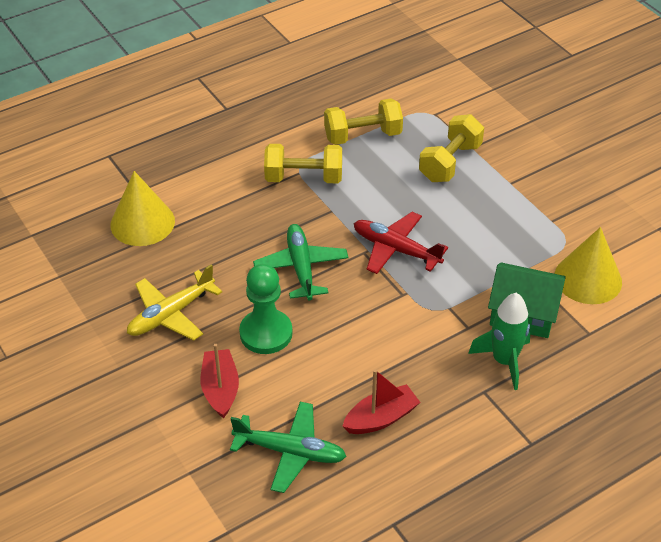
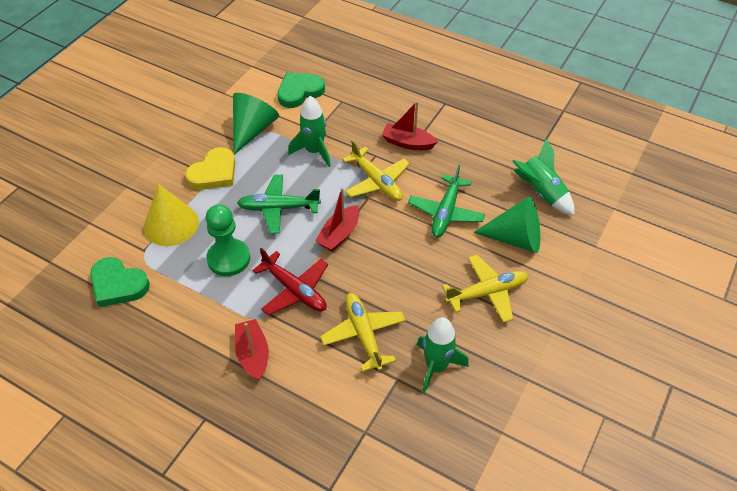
green cone: none = 0 -> [233,93,279,154] [473,196,540,253] = 2
green heart: none = 0 -> [90,257,150,307] [277,73,325,108] = 2
green house: [488,262,566,338] = 1 -> none = 0
green rocket: [468,293,531,390] = 1 -> [288,96,331,167] [417,317,469,394] [512,139,575,216] = 3
red boat: [201,344,239,419] [342,369,420,434] = 2 -> [235,319,269,381] [316,188,359,252] [382,101,438,150] = 3
yellow cone: [111,171,175,246] [554,227,622,304] = 2 -> [144,184,199,246] = 1
yellow dumbbell: [264,144,342,183] [324,98,403,145] [419,114,484,182] = 3 -> none = 0
yellow heart: none = 0 -> [185,147,235,190] = 1
yellow plane: [127,264,222,341] = 1 -> [320,293,406,372] [342,140,410,201] [442,255,529,323] = 3

